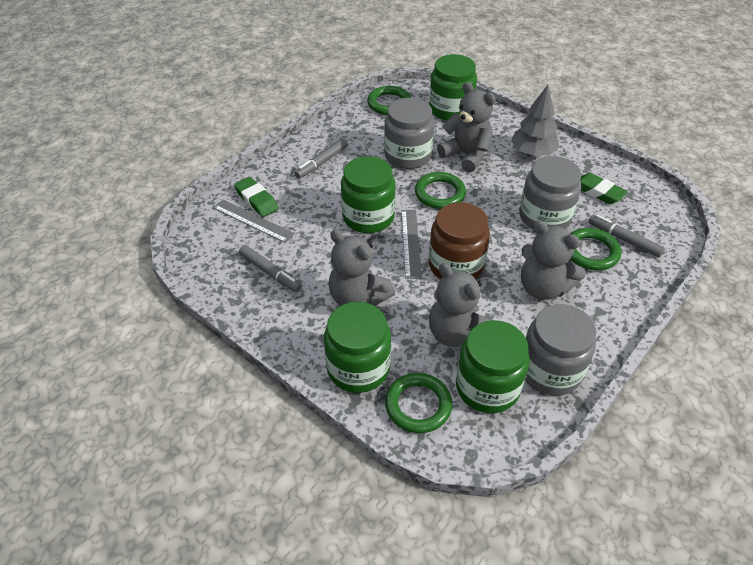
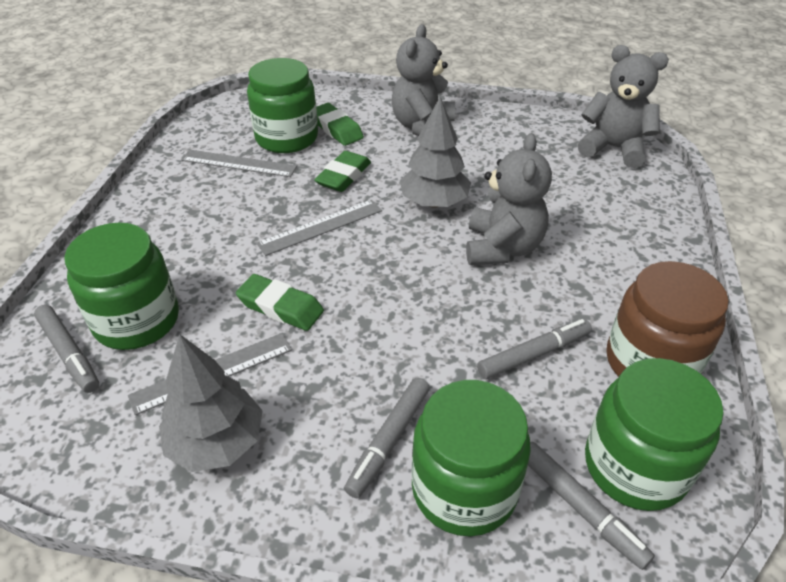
green eraser: [234,177,279,217] [580,173,628,204] = 2 -> [236,274,324,331] [314,151,371,192] [316,103,364,146] = 3
green ring: [367,86,411,115] [385,373,452,433] [415,172,466,209] [570,228,621,270] = 4 -> none = 0
grey jar: [384,98,434,169] [519,156,581,229] [525,304,596,396] = 3 -> none = 0
grey marker: [239,245,302,292] [294,138,348,179] [588,214,665,257] = 3 -> [34,305,99,393] [344,378,430,498] [477,319,592,379] [528,442,655,570] = 4
grey ruler: [213,200,295,243] [401,210,422,279] = 2 -> [128,333,292,415] [181,150,297,177] [256,200,382,256] = 3
grey teddy bear: [329,230,395,306] [429,263,492,347] [437,82,496,172] [521,221,586,300] = 4 -> [391,24,455,136] [466,133,552,265] [578,45,669,168] = 3
grey tree: [511,85,560,156] = 1 -> [159,334,263,472] [400,97,471,208] = 2

